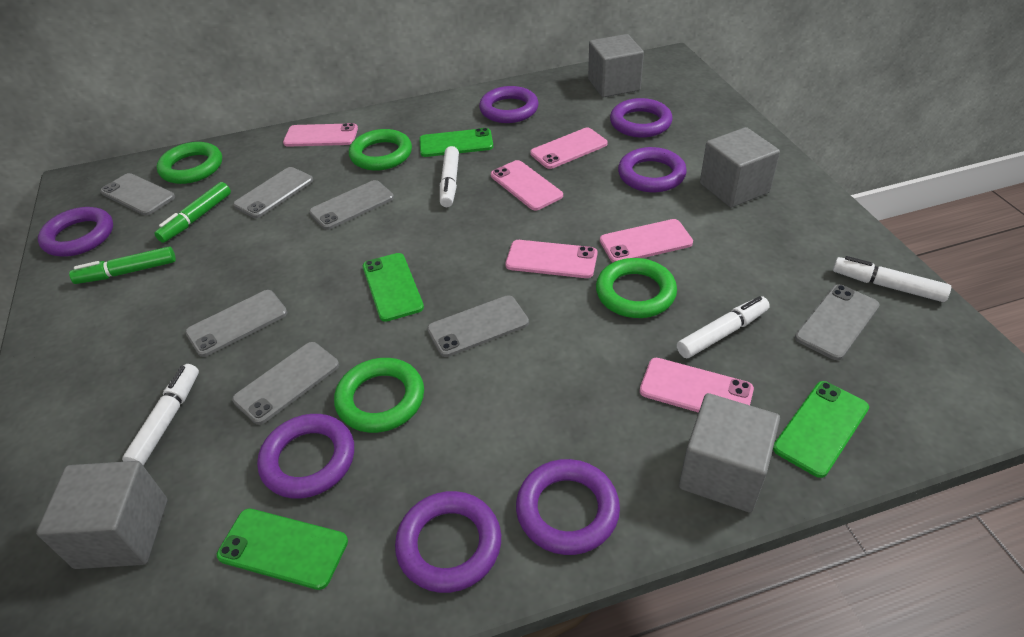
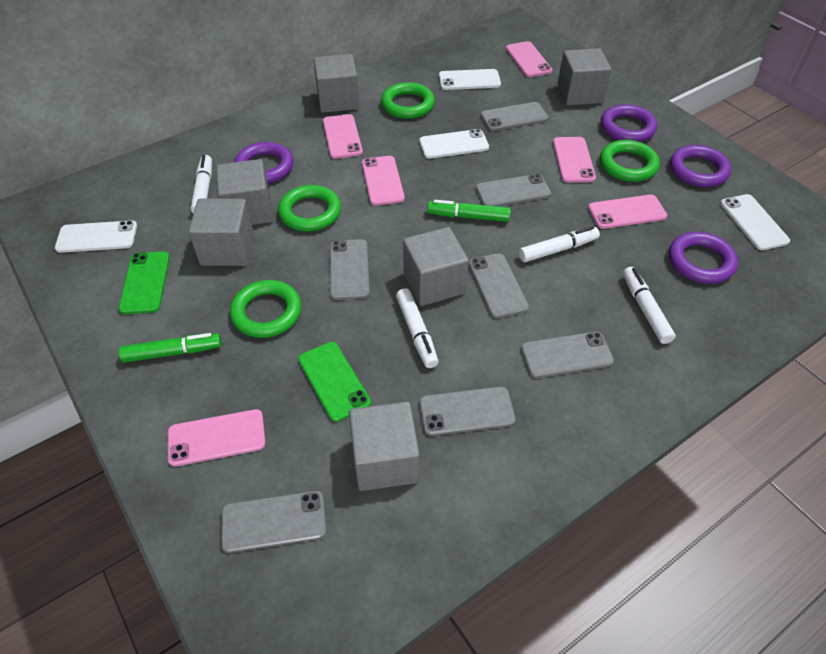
green phone: [217,508,348,590] [363,253,424,322] [419,128,493,157] [773,381,869,478] = 4 -> [119,251,170,314] [298,342,371,422] = 2
grey cube: [36,461,167,569] [588,34,644,97] [679,393,780,512] [700,127,780,208] = 4 -> [188,199,254,266] [216,159,273,225] [314,54,359,113] [349,402,420,491] [403,227,469,306] [557,48,611,106] = 6
purple ring: [38,207,113,257] [257,414,354,499] [395,491,501,593] [479,86,539,123] [516,459,620,555] [610,98,673,138] [618,147,687,192] = 7 -> [234,142,293,183] [601,104,657,142] [669,232,738,284] [670,145,731,187] = 4
white phone: none = 0 -> [55,220,137,253] [419,129,489,159] [439,69,501,90] [720,194,790,250] = 4

